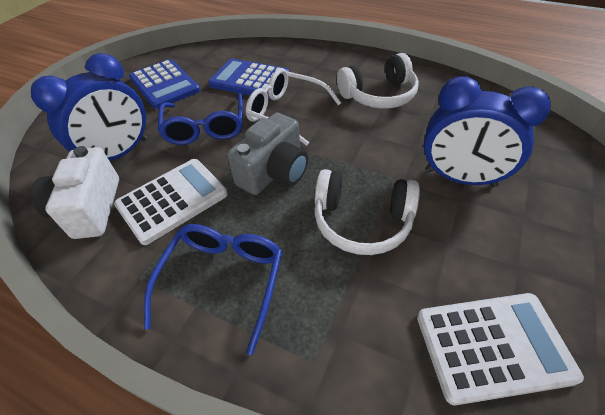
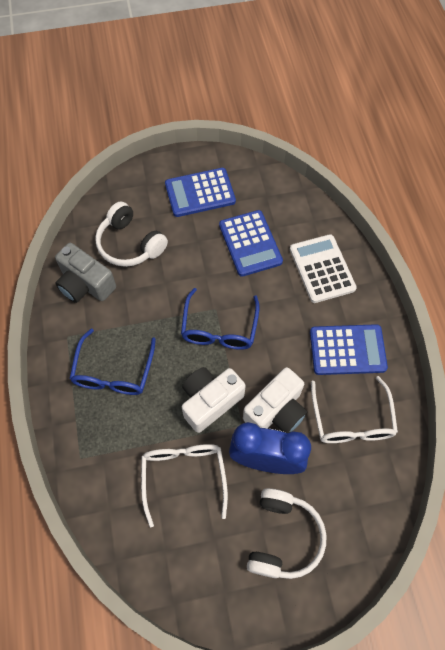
blue calculator: [129,59,200,109] [208,58,289,99] = 2 -> [165,168,236,217] [219,210,283,277] [310,324,388,375] = 3
blue clock: [31,53,147,161] [424,76,551,187] = 2 -> [229,422,311,474] = 1
white calculator: [114,159,228,245] [417,293,584,405] = 2 -> [290,234,357,303] = 1
white camera: [31,146,119,239] = 1 -> [182,367,246,433] [243,367,307,433] = 2
white glasses: [246,68,341,146] = 1 -> [141,444,228,528] [311,376,398,443] = 2

